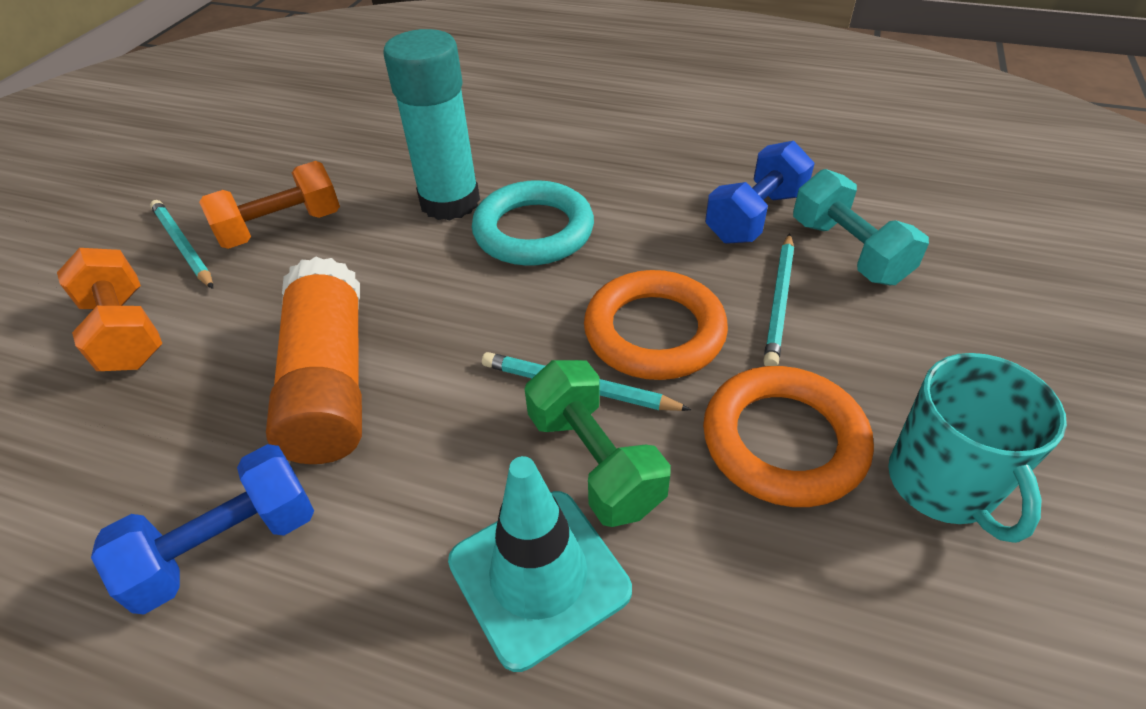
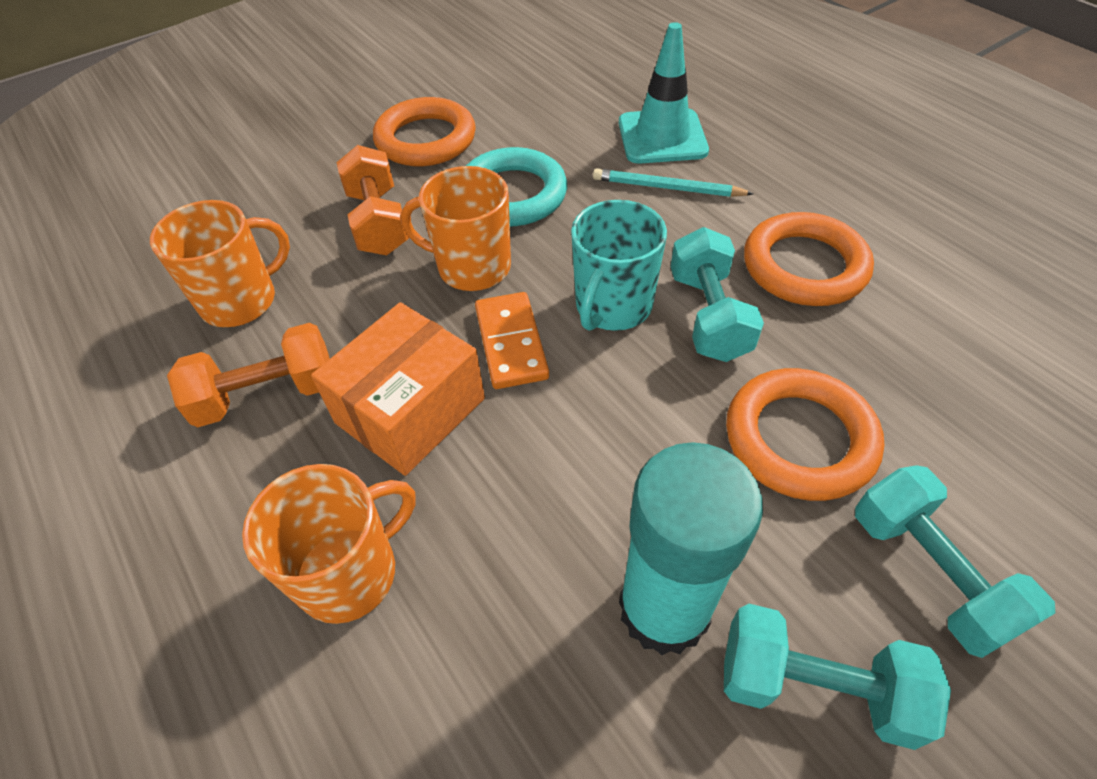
blue dumbbell: [91,444,314,615] [705,141,815,244] = 2 -> none = 0
green dumbbell: [525,360,671,527] = 1 -> none = 0
orange box: none = 0 -> [311,302,485,476] = 1
orange domino: none = 0 -> [475,292,549,389] = 1
orange glue stick: [266,257,362,464] = 1 -> none = 0
orange mug: none = 0 -> [150,200,290,327] [242,464,416,624] [401,166,511,291] = 3
orange ring: [584,270,728,380] [703,366,874,507] = 2 -> [373,97,476,166] [726,368,884,501] [744,212,874,306] = 3
turquoise dumbbell: [793,169,929,285] = 1 -> [671,227,764,362] [724,604,951,750] [855,465,1055,658] = 3
turquoise pencil: [150,200,213,289] [482,352,691,411] [764,233,794,366] = 3 -> [593,168,754,197] = 1

